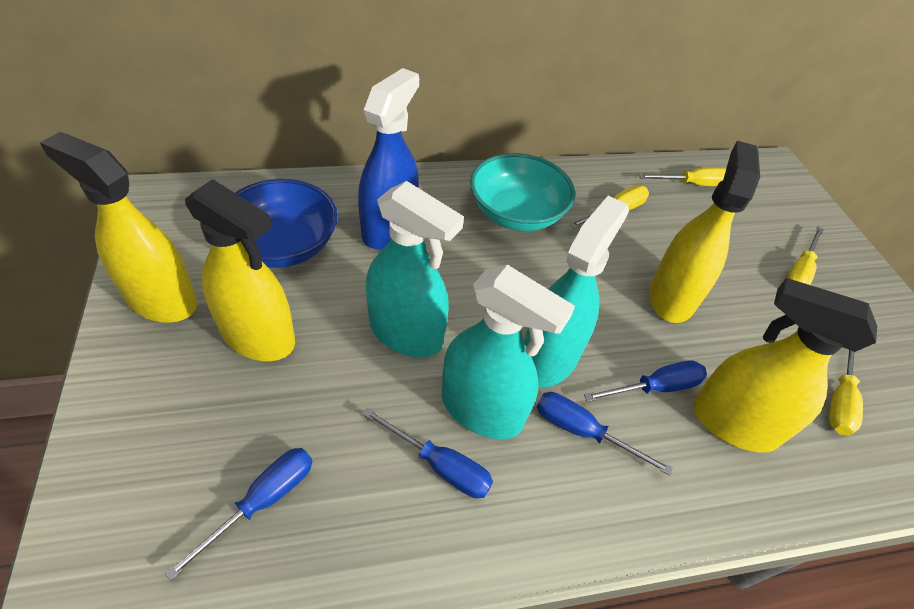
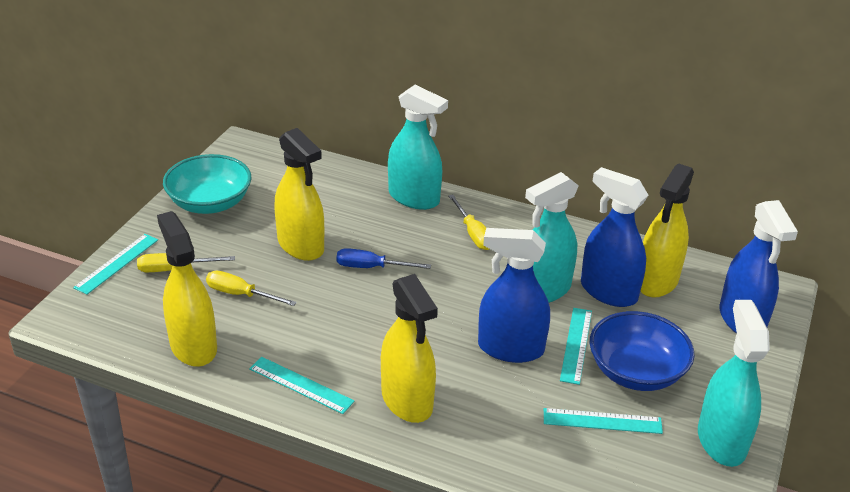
blue screwdriver: [165,448,312,581] [363,408,493,498] [537,392,673,476] [584,360,707,402] = 4 -> [336,248,431,269] = 1
blue spray bottle: [358,68,419,249] = 1 -> [478,228,550,363] [581,167,649,307] [720,200,798,334] = 3
turquoise ruler: none = 0 -> [73,234,158,295] [249,357,355,414] [544,408,663,434] [560,308,592,385] = 4
yellow screwdriver: [569,185,649,229] [639,167,726,186] [787,227,824,285] [829,350,863,436] = 4 -> [137,253,235,272] [206,271,297,306] [448,195,489,250] = 3

